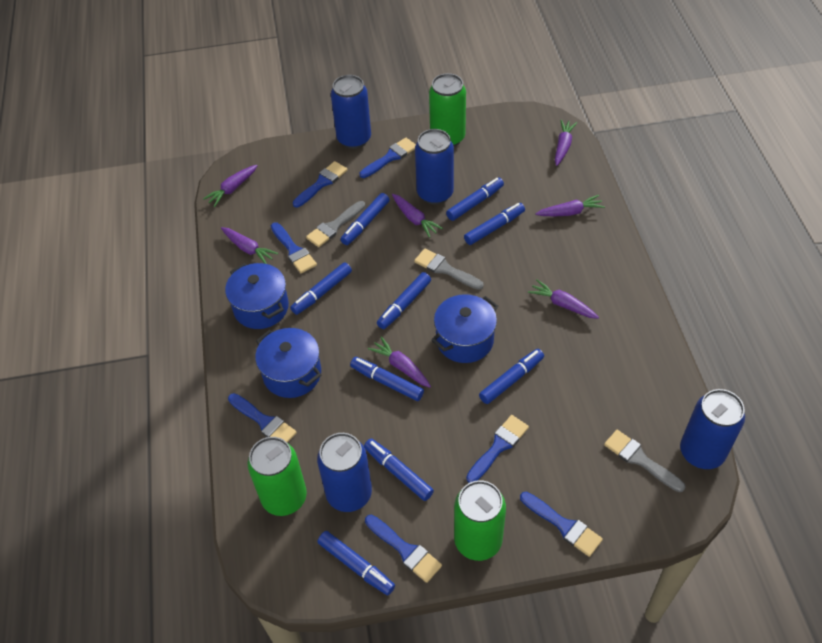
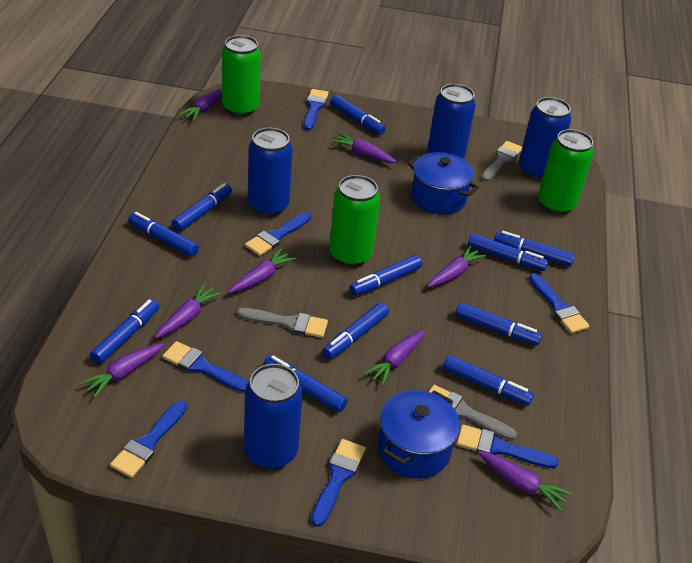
blue marker: [290,262,352,315] [317,531,395,595] [340,193,390,245] [350,357,424,401] [364,439,434,501] [377,272,431,329] [446,177,504,221] [464,203,525,245] [479,349,544,404] = 9 -> [90,299,159,364] [128,212,199,257] [171,183,232,232] [263,355,348,412] [322,303,389,359] [330,95,385,135] [349,255,422,296] [443,355,534,406] [455,303,542,346] [468,234,548,271] [494,231,575,267] = 11
blue pot: [225,263,289,329] [255,328,321,398] [431,294,498,363] = 3 -> [378,390,460,479] [407,152,479,215] = 2
purple carrot: [203,165,258,207] [221,227,278,264] [368,336,431,388] [392,194,443,238] [528,280,599,319] [535,195,605,216] [555,120,577,166] = 7 -> [80,343,164,398] [155,284,221,339] [179,88,222,121] [229,248,296,293] [330,133,397,163] [364,330,425,386] [427,245,486,287] [477,451,572,511] = 8

